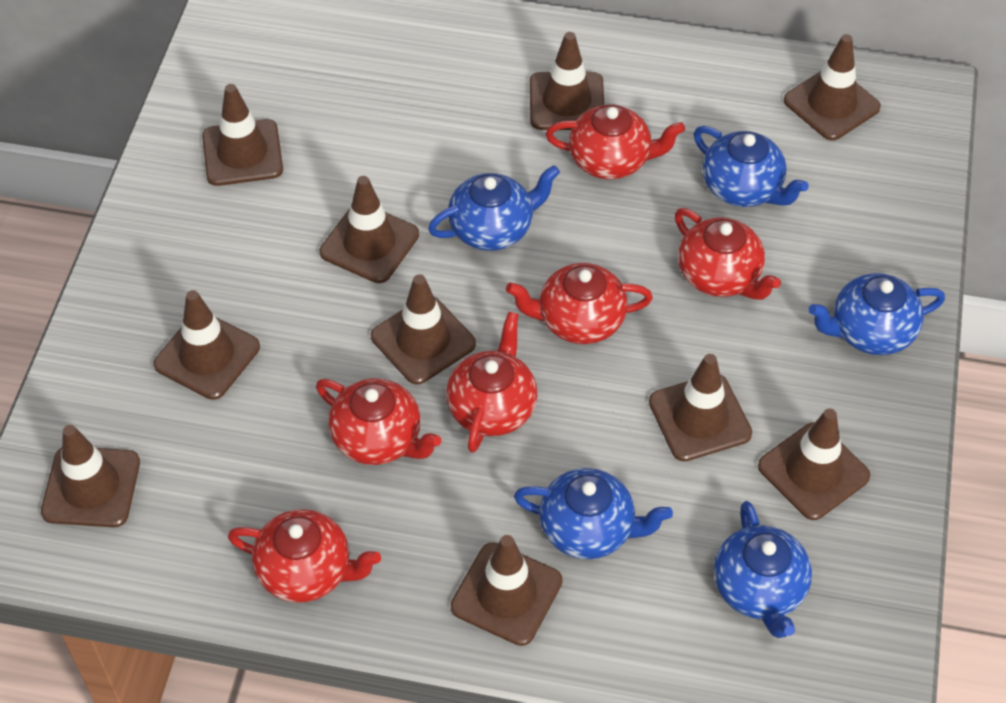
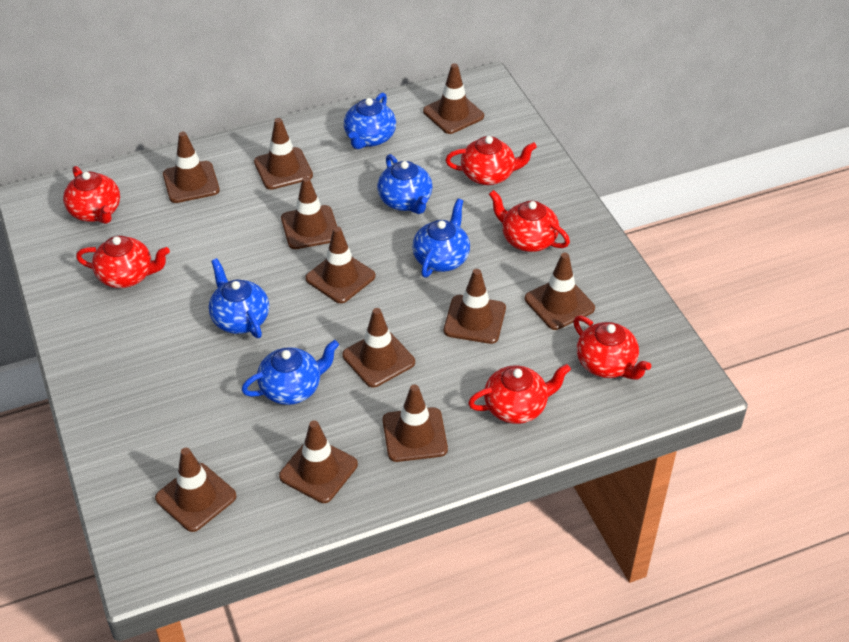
brown traffic cone: [41,425,140,527] [154,290,260,400] [202,84,283,186] [320,176,419,283] [371,274,476,385] [451,535,562,646] [530,32,604,130] [649,354,752,461] [758,409,870,520] [784,34,881,141] = 10 -> [155,448,237,532] [163,132,220,203] [254,118,313,190] [279,420,358,503] [281,177,337,249] [305,226,375,303] [342,308,415,388] [383,385,448,462] [423,63,484,134] [444,269,506,344] [525,253,595,330] = 11

